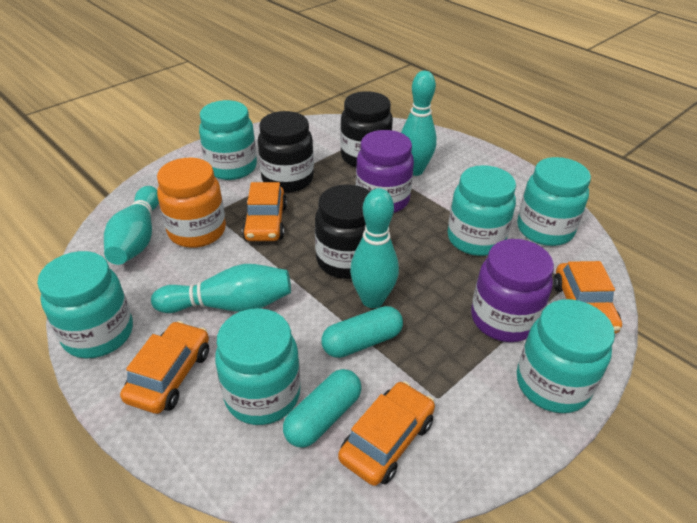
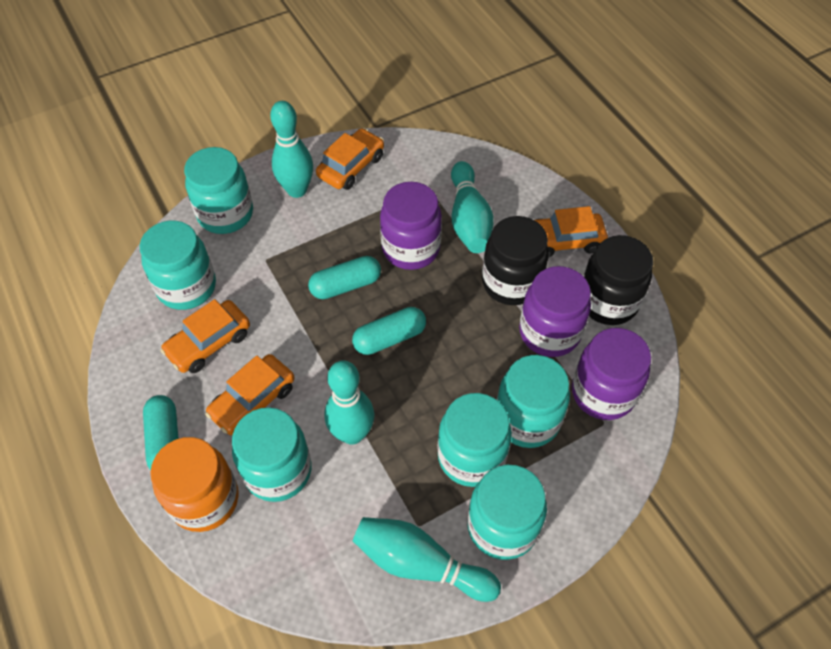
black jar: [258,111,314,193] [315,184,370,279] [340,91,393,167] = 3 -> [482,216,549,305] [583,235,653,325] = 2
purple jar: [356,130,414,213] [471,239,554,342] = 2 -> [380,182,442,270] [519,266,591,357] [572,328,651,420] = 3
turquoise capsule: [283,369,361,448] [321,306,403,358] = 2 -> [143,395,179,470] [308,256,381,299] [352,307,426,355] = 3

